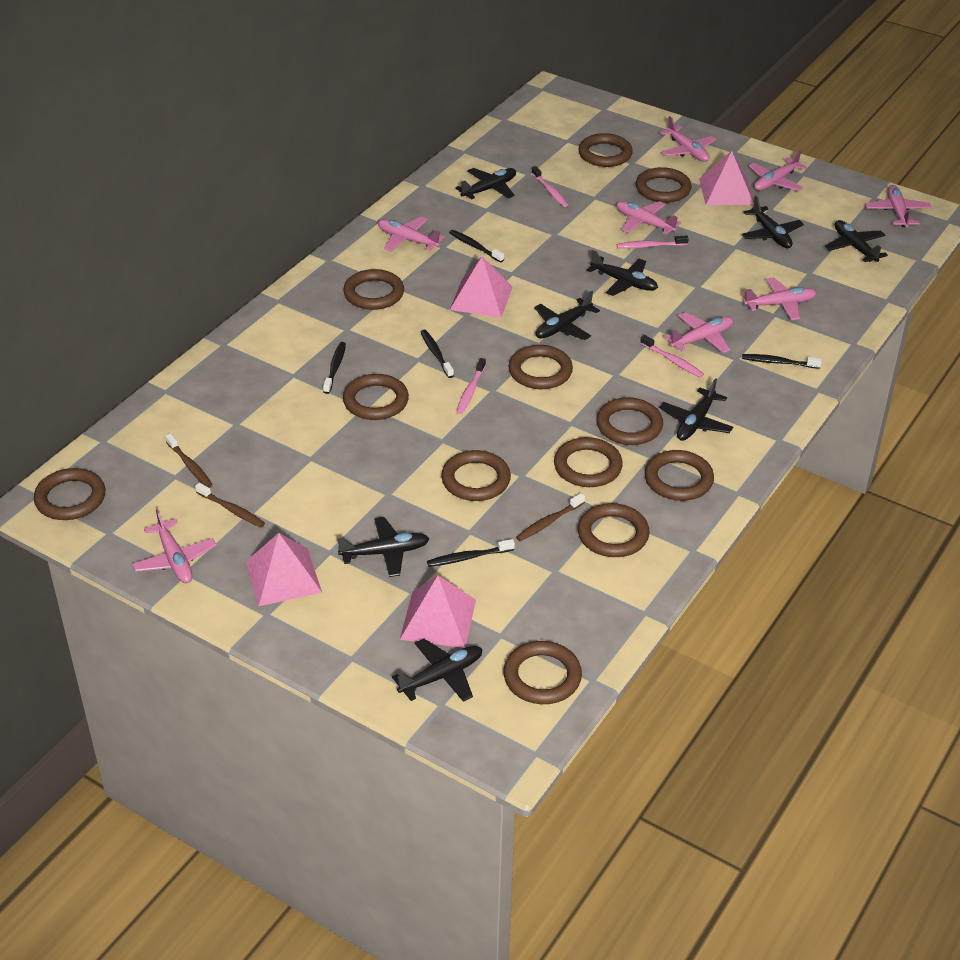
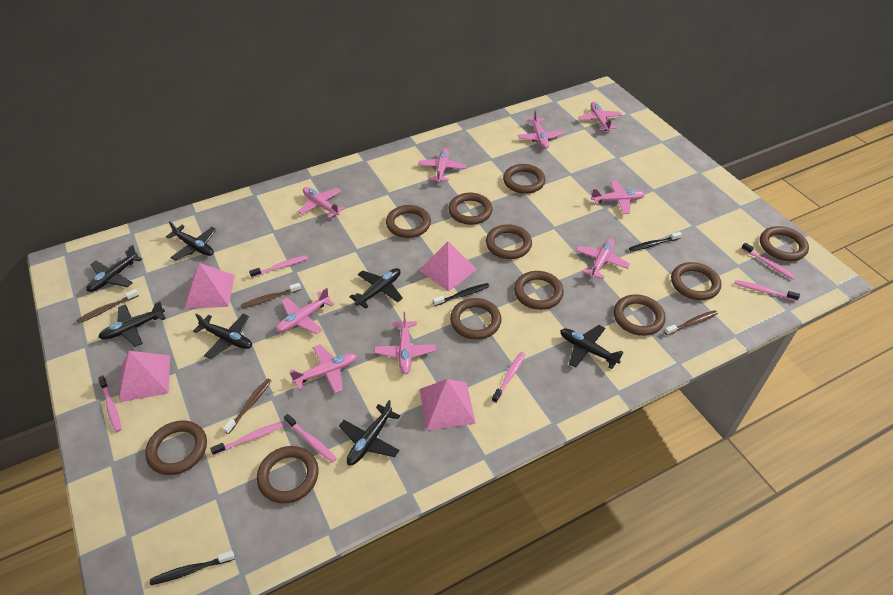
black plane: [337,517,429,577] [392,639,482,702] [455,168,516,199] [534,291,600,340] [587,250,658,296] [659,378,733,441] [742,196,804,248] [825,220,888,262] = 8 -> [86,245,142,292] [98,301,166,347] [166,221,216,261] [193,314,252,359] [339,400,400,465] [350,268,403,309] [560,325,624,369] = 7
black toothbrush: [323,342,346,394] [421,330,454,378] [427,539,515,567] [449,230,504,263] [742,354,822,369] = 5 -> [150,551,235,585] [433,283,490,306] [629,232,682,251] = 3
brown ring: [34,468,105,520] [343,269,404,310] [343,374,409,420] [441,450,511,501] [503,641,582,704] [509,345,573,389] [554,437,623,487] [578,503,650,557] [579,133,633,167] [596,397,663,445] [636,167,692,203] [645,450,714,501] = 12 -> [145,420,207,475] [257,446,319,504] [386,205,431,238] [448,193,493,225] [450,298,501,340] [486,224,532,259] [503,164,546,194] [514,271,564,310] [614,294,666,336] [671,262,721,300] [760,226,809,261] = 11
brown toothbrush: [165,434,213,487] [195,483,265,527] [516,493,585,541] = 3 -> [76,289,139,324] [223,379,271,434] [241,283,301,309] [664,310,718,335] = 4
pink plane: [132,509,216,583] [378,216,444,252] [616,201,681,235] [659,116,716,162] [664,312,733,353] [742,277,817,320] [748,150,807,191] [865,185,932,228] = 8 -> [276,288,334,334] [290,344,358,393] [298,187,345,218] [374,312,436,374] [418,148,466,183] [518,110,563,149] [576,238,630,279] [578,102,622,131] [591,180,645,214] = 9
pink toothbrush: [456,358,486,414] [532,166,568,207] [617,236,689,248] [640,335,704,378] = 4 -> [98,375,121,432] [210,421,283,455] [249,255,308,278] [284,414,337,463] [492,352,525,403] [734,280,800,301] [741,243,796,280] = 7

